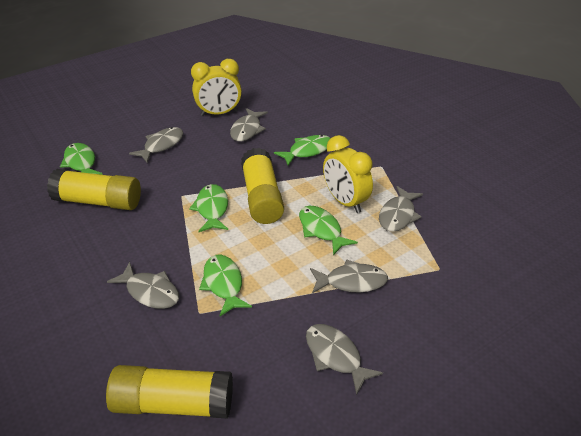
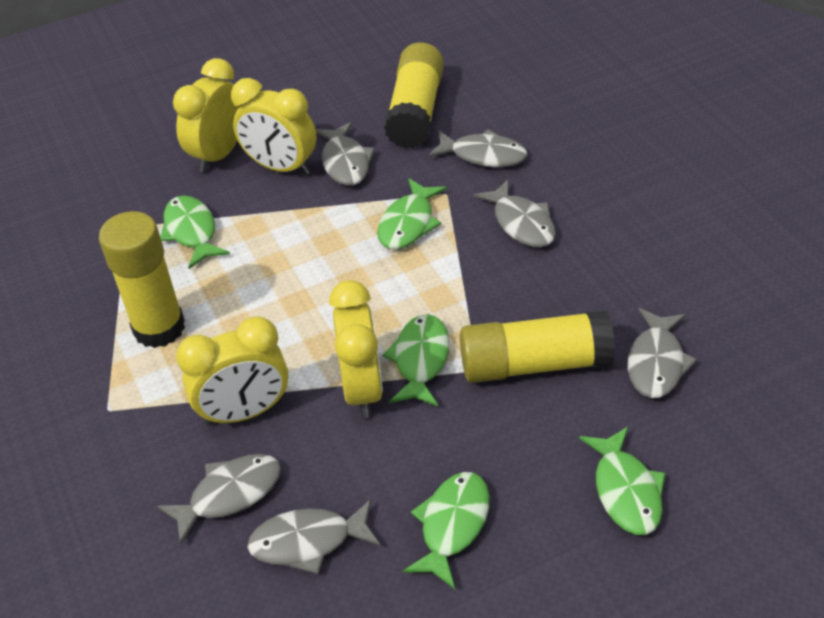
yellow clock: [191,59,242,116] [323,135,373,213] = 2 -> [173,58,242,172] [176,316,289,426] [231,78,316,175] [329,280,383,418] = 4

